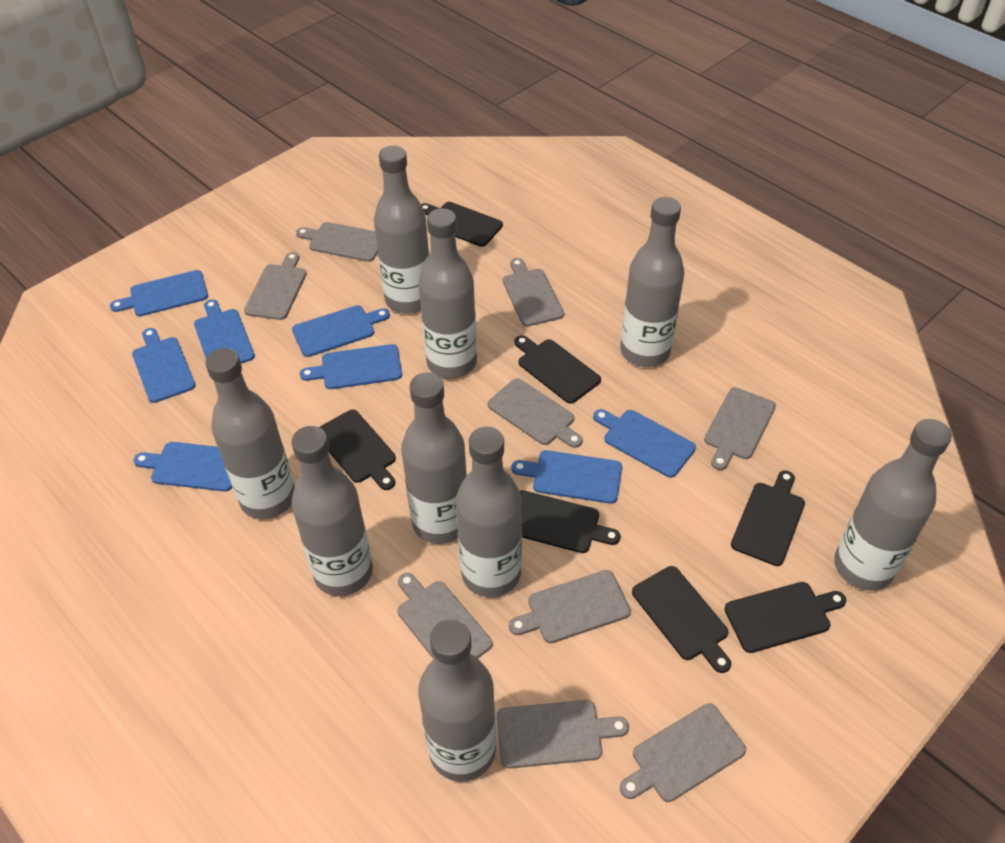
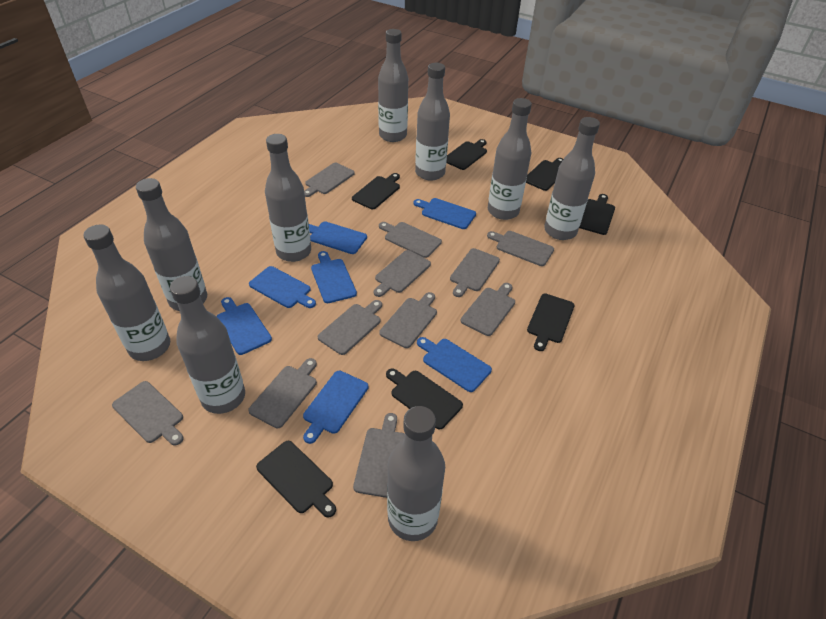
blue cutting board: [110,270,208,316] [132,328,196,403] [133,442,232,492] [194,299,255,364] [292,305,390,357] [300,344,402,389] [511,450,622,504] [593,409,696,478] = 8 -> [216,297,272,355] [249,266,316,308] [303,371,369,444] [309,222,367,254] [311,251,357,303] [413,198,476,229] [417,337,492,392] = 7
grey cutting board: [244,252,307,320] [296,222,378,262] [398,573,492,659] [488,379,583,448] [496,700,629,769] [503,258,564,326] [509,570,631,643] [620,703,746,802] [704,387,776,470] = 9 -> [112,381,183,445] [248,358,317,428] [304,163,355,197] [318,300,382,355] [353,413,405,498] [374,250,431,297] [379,222,442,258] [379,292,437,348] [450,248,500,297] [461,283,515,336] [487,231,554,266] = 11

